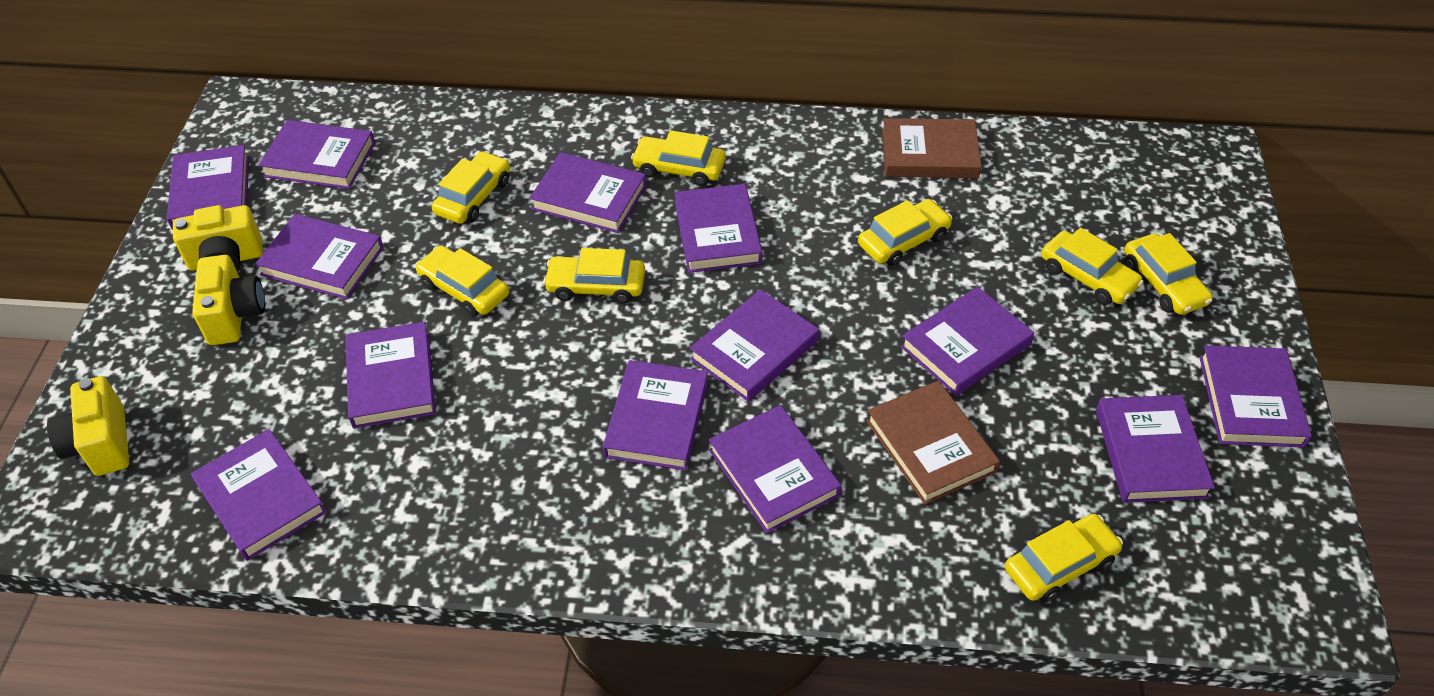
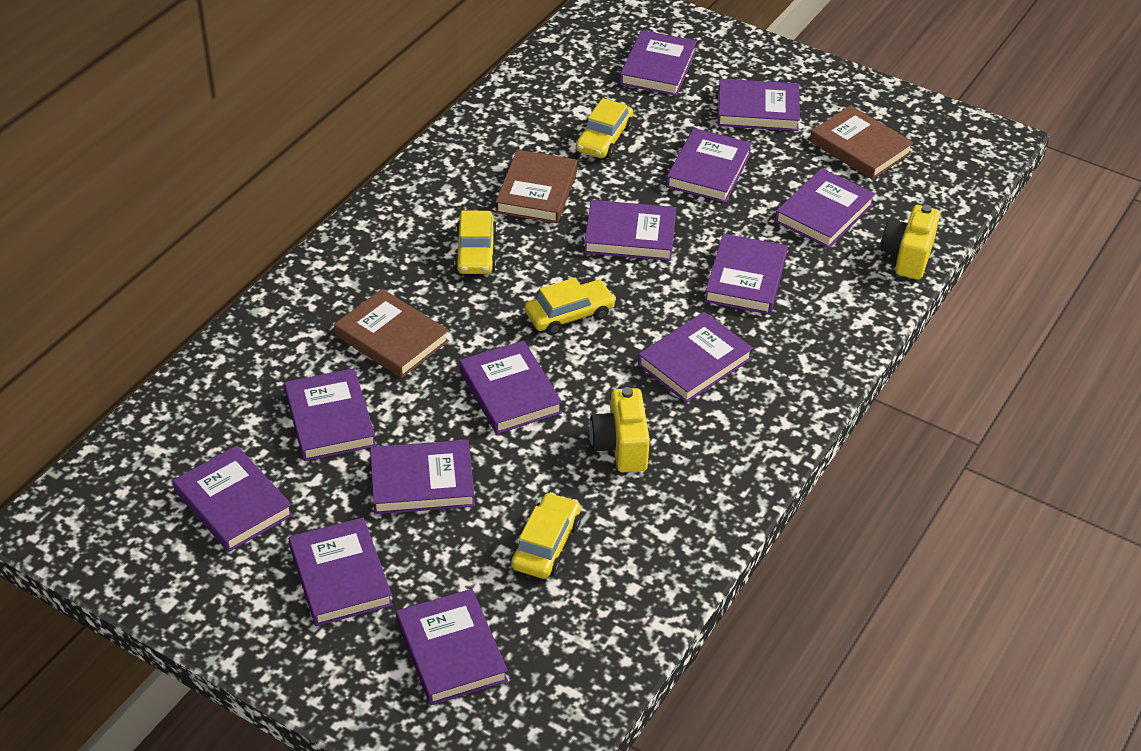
brown book: [866,381,1000,505] [882,118,982,178] = 2 -> [334,289,449,378] [496,150,578,223] [810,105,914,180] = 3
yellow camera: [47,376,129,476] [173,205,263,271] [192,255,265,345] = 3 -> [589,387,650,472] [880,205,940,280] = 2
yellow car: [415,245,509,317] [432,151,510,224] [543,248,645,304] [631,130,726,186] [858,199,952,266] [1005,514,1123,602] [1041,228,1143,305] [1124,233,1213,315] = 8 -> [454,211,497,274] [511,492,581,579] [525,278,616,335] [576,98,633,158] = 4

